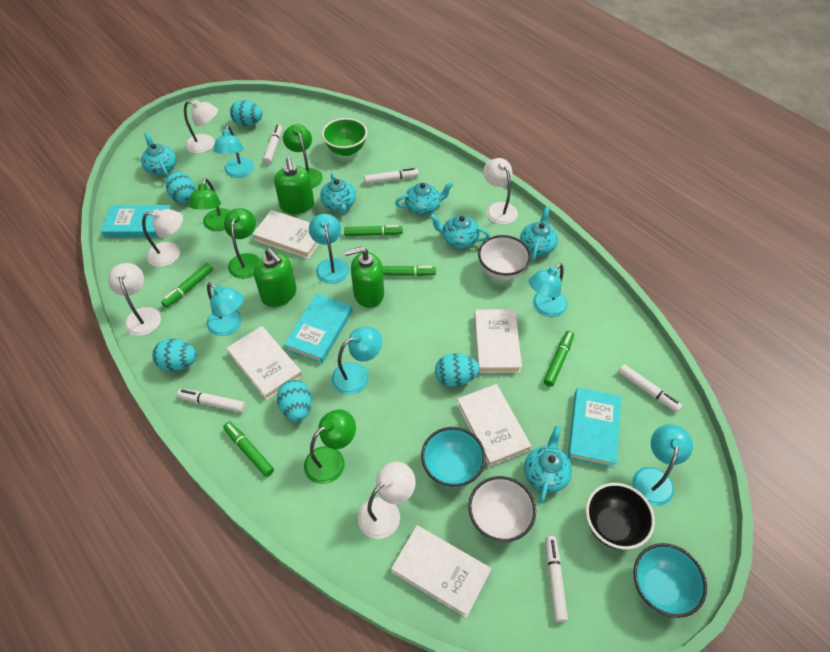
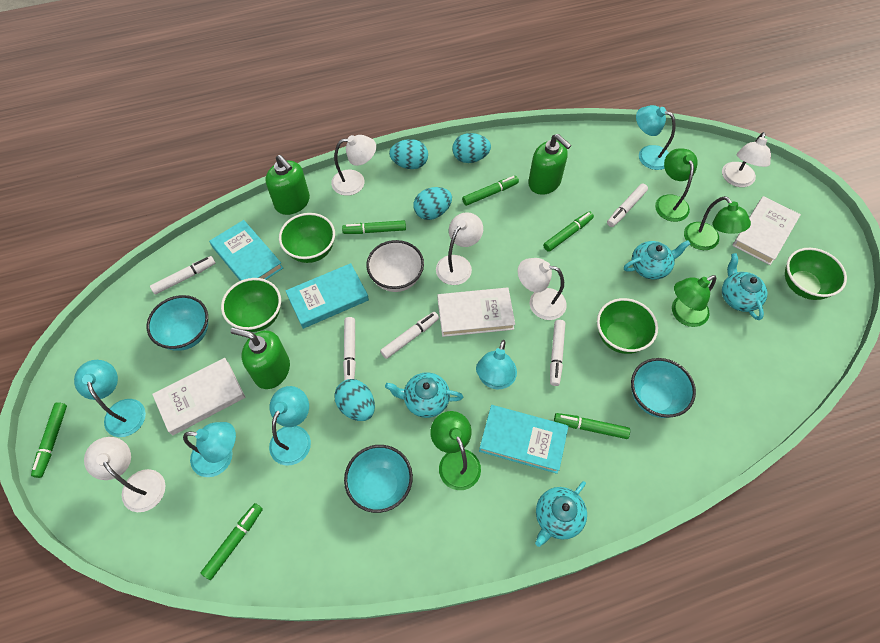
black bowl: [586,483,655,550] = 1 -> none = 0
green bowl: [322,118,367,156] = 1 -> [221,278,281,332] [279,213,335,263] [597,298,658,354] [785,248,847,300] = 4
green marker: [161,263,213,308] [223,422,274,477] [344,225,403,236] [382,266,436,276] [544,331,574,387] = 5 -> [31,402,67,478] [201,503,263,580] [342,220,406,234] [462,176,519,206] [543,211,594,252] [554,413,630,439] = 6
turquoise bowl: [421,427,486,488] [633,543,707,618] = 2 -> [147,295,208,351] [344,445,413,513] [631,358,696,418] = 3
turquoise egg: [152,339,197,371] [166,171,196,203] [230,100,263,126] [277,380,312,422] [435,353,479,387] = 5 -> [334,379,375,421] [389,139,428,169] [414,187,452,220] [452,133,491,163] = 4
turquoise lamp: [206,283,244,336] [213,125,254,178] [309,214,349,284] [331,327,382,395] [529,263,568,317] [632,424,693,506] = 6 -> [74,360,146,437] [183,422,236,477] [269,386,311,466] [476,340,517,390] [636,105,676,170] = 5
turquoise teapot: [141,133,177,177] [320,173,356,215] [395,182,453,215] [430,214,490,248] [520,207,558,261] [524,426,572,503] = 6 -> [385,372,464,418] [535,481,587,547] [624,240,690,280] [722,253,768,320] = 4
white book: [227,326,302,400] [253,210,319,259] [391,525,491,618] [457,384,531,467] [474,309,522,373] = 5 -> [152,358,245,435] [438,288,515,337] [733,196,801,265] = 3
white bowl: [468,476,536,542] [478,235,531,280] = 2 -> [366,240,424,292] = 1

